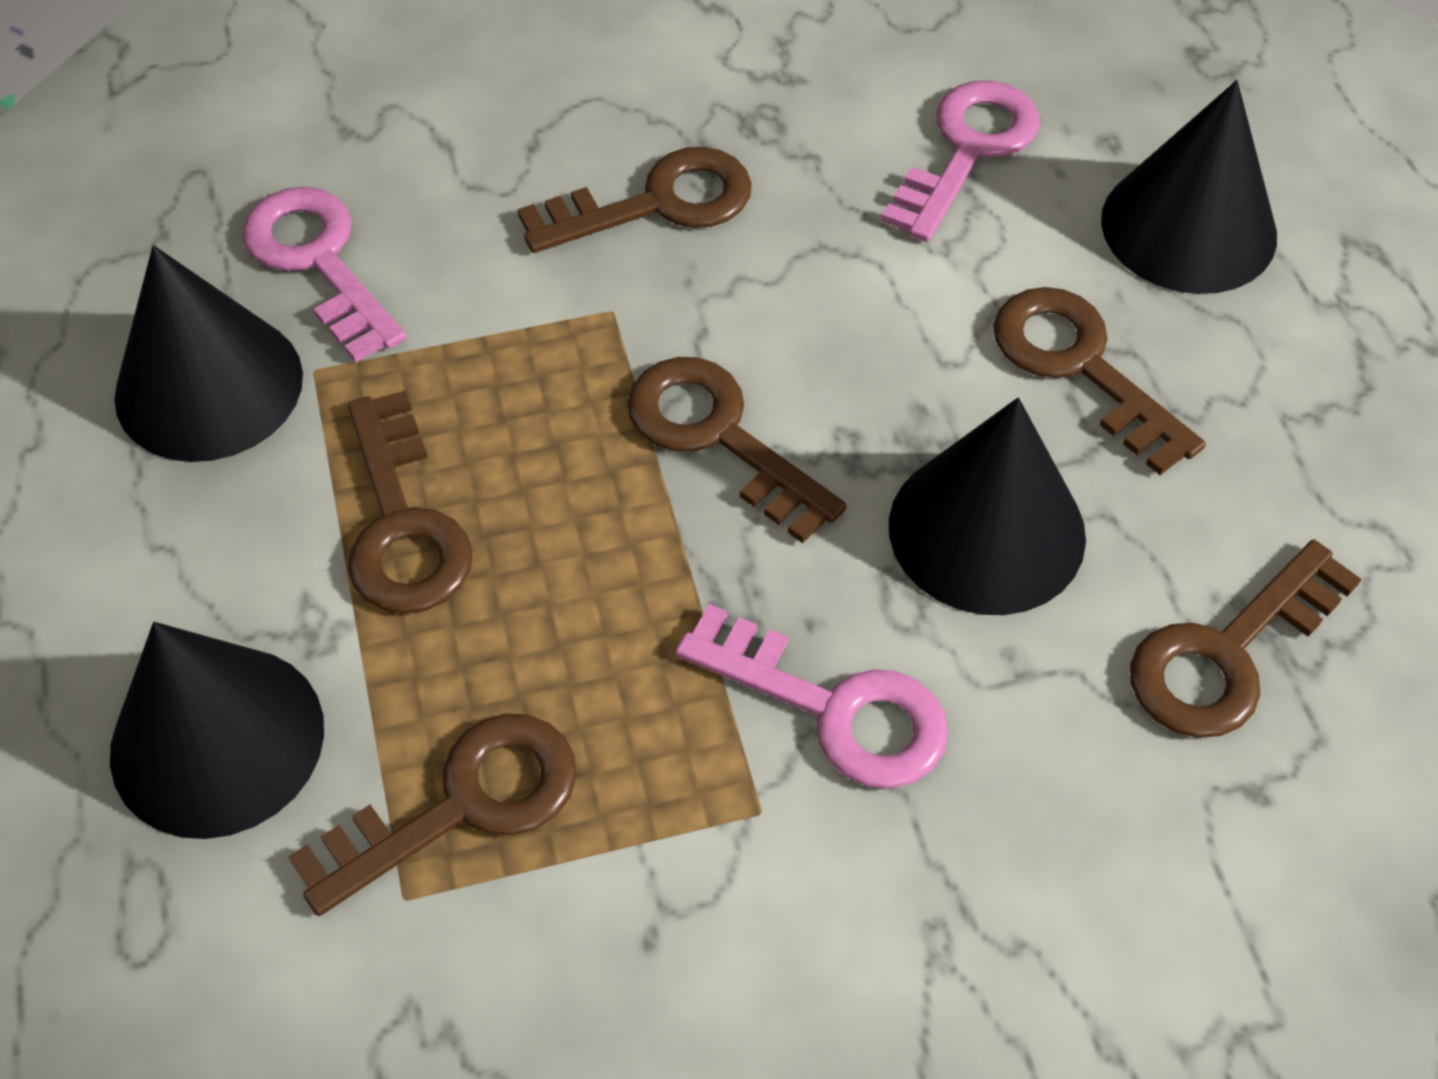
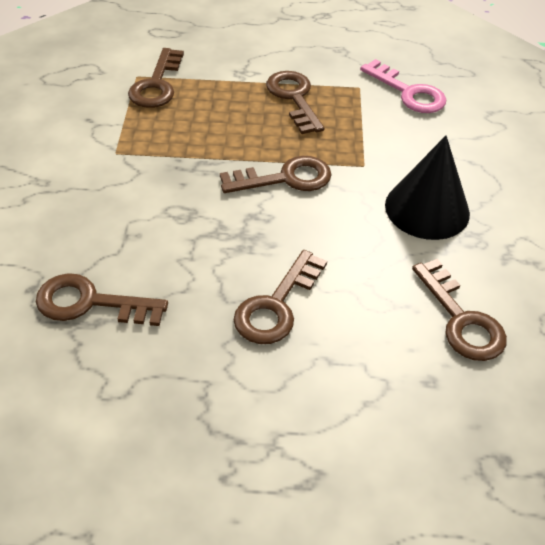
black cone: [110,622,324,839] [114,245,303,462] [889,398,1086,615] [1101,80,1277,294] = 4 -> [385,136,470,240] = 1
pink key: [242,187,406,363] [675,604,949,788] [881,80,1040,242] = 3 -> [360,59,446,113] = 1

